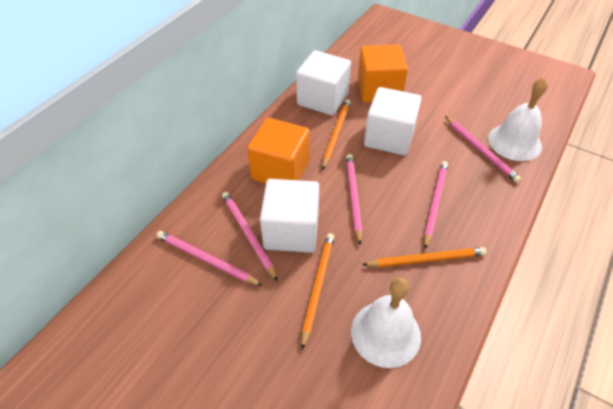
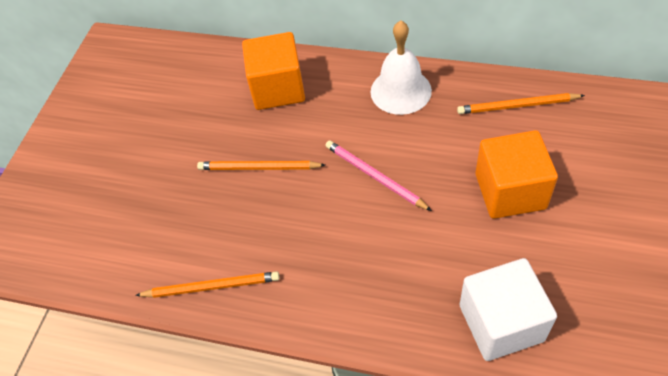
pink pencil: [157,231,263,286] [222,192,278,281] [346,154,363,245] [424,161,448,249] [445,116,522,183] = 5 -> [326,140,432,211] = 1
white bell: [351,278,421,368] [488,77,548,161] = 2 -> [370,20,432,115] = 1
white cube: [260,179,319,253] [296,50,351,115] [364,87,422,155] = 3 -> [460,258,557,361] = 1

